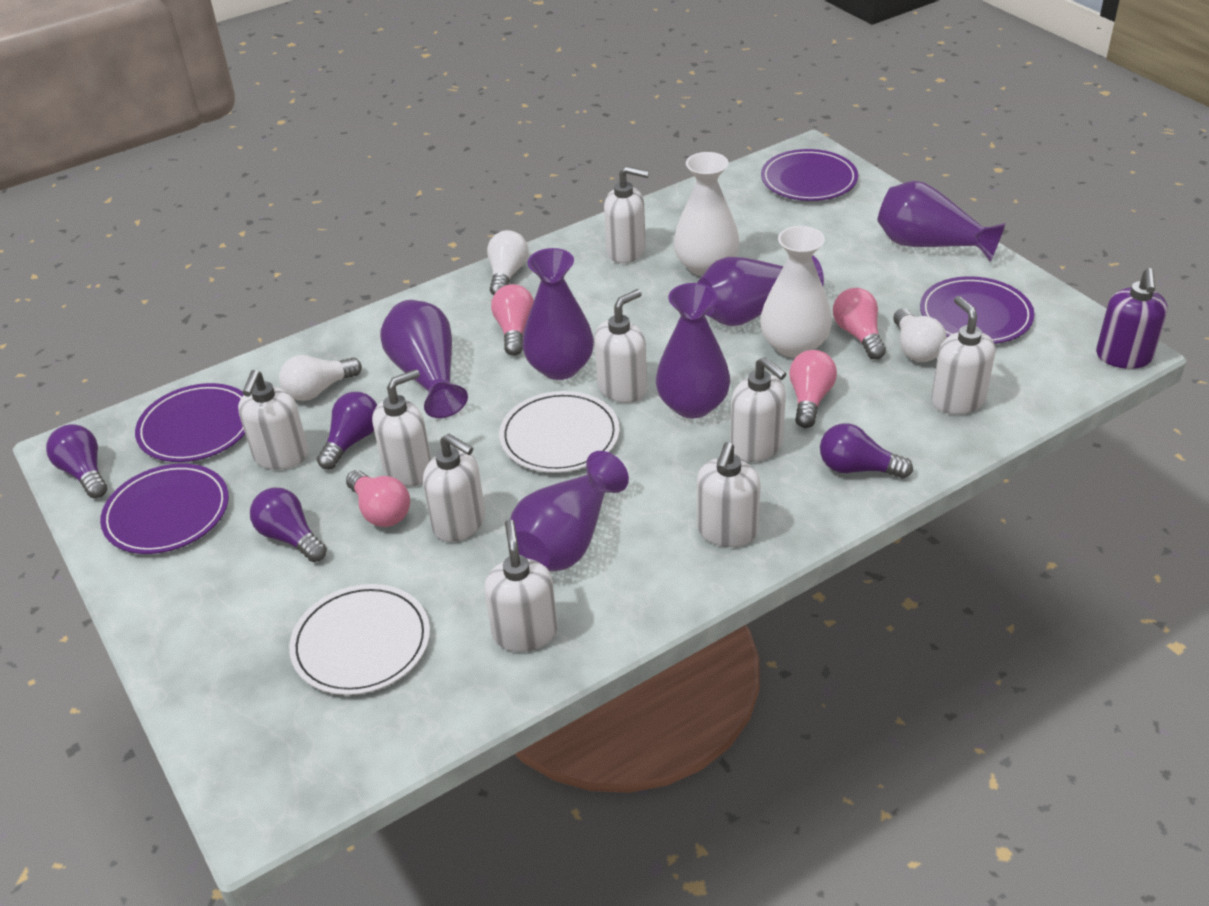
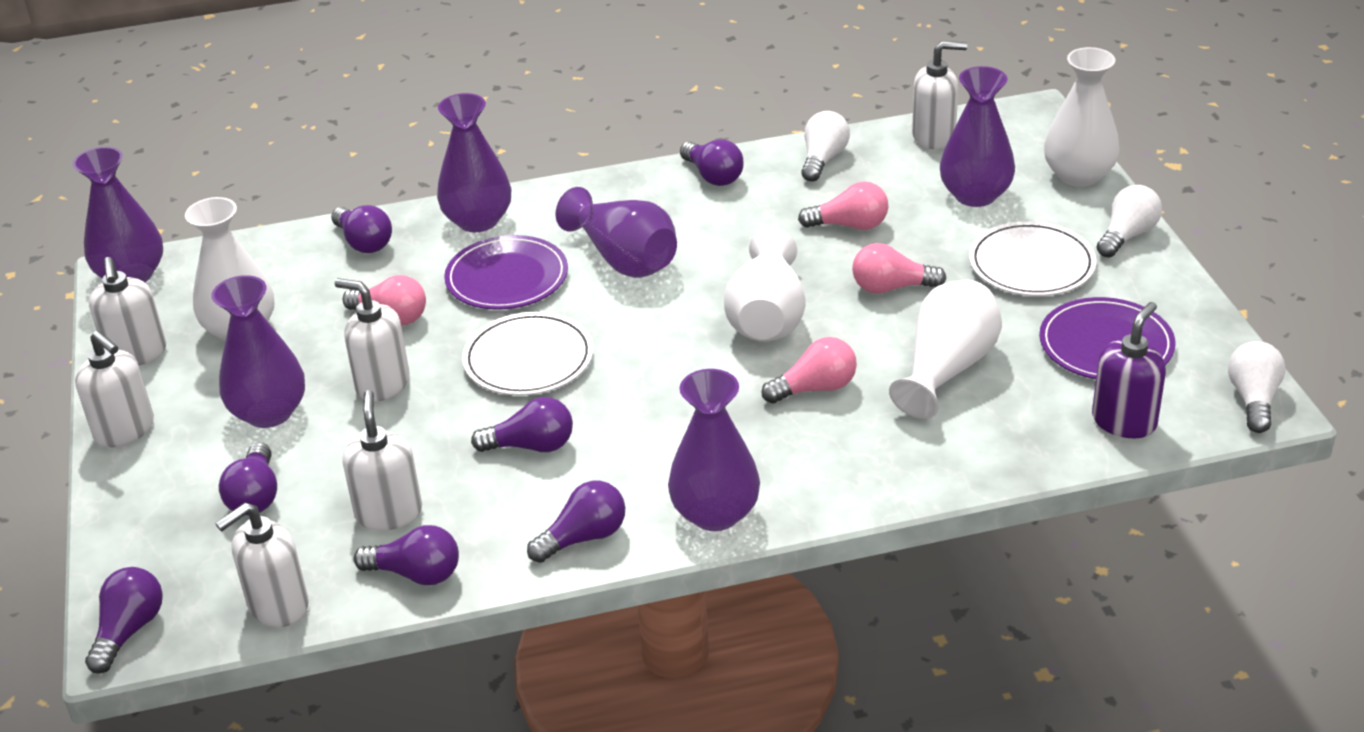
purple light bulb: [46,424,107,498] [250,487,327,562] [317,392,377,470] [820,423,913,478] = 4 -> [85,567,163,674] [219,443,277,515] [331,205,392,253] [354,525,459,585] [471,397,573,452] [527,481,625,563] [680,139,744,186] = 7
purple plate: [100,463,229,554] [135,383,245,462] [761,149,858,201] [920,276,1034,344] = 4 -> [444,235,568,310] [1039,297,1175,379] = 2
white soap dispenser: [238,370,308,470] [372,369,431,486] [423,433,485,542] [484,519,557,652] [594,289,647,403] [604,166,649,263] [697,442,761,547] [730,357,786,462] [931,296,995,414] = 9 -> [75,330,154,447] [89,257,166,366] [215,502,309,627] [335,278,410,402] [342,390,422,531] [912,41,967,149] = 6
white vase: [674,152,739,276] [760,226,832,358] = 2 -> [185,197,274,341] [724,228,805,341] [889,280,1002,419] [1044,47,1120,187] = 4

